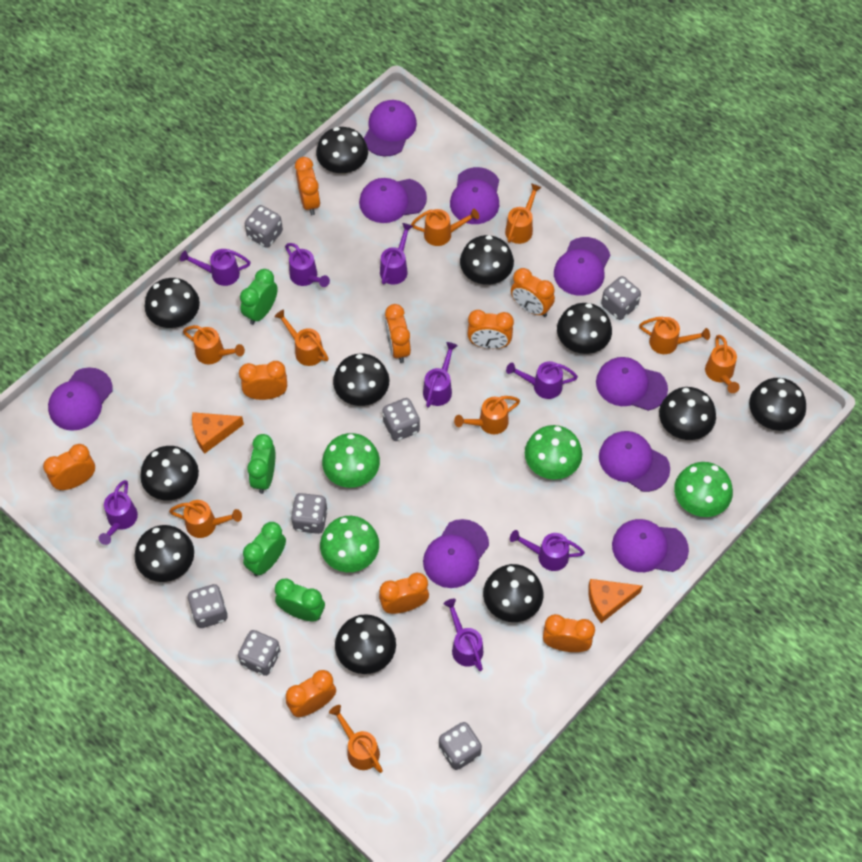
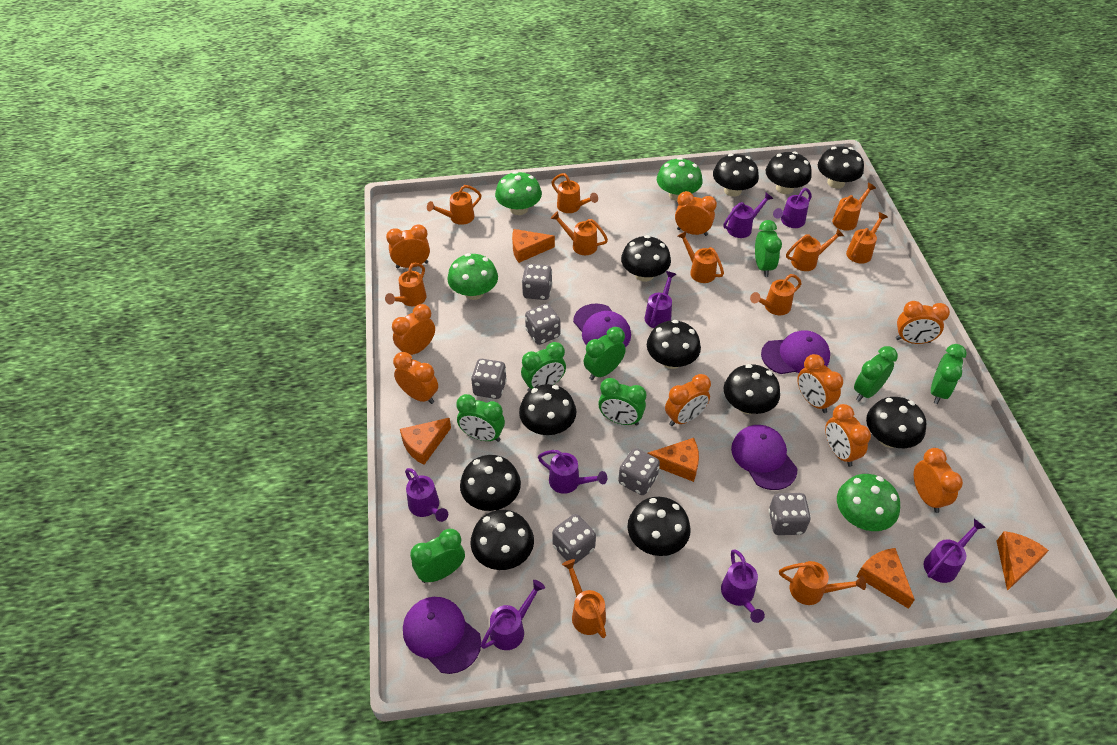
green clock: [240,269,278,325] [243,522,286,576] [247,434,275,494] [275,578,325,622] = 4 -> [410,529,465,583] [456,394,505,442] [521,342,566,391] [583,327,626,380] [598,378,646,426] [755,220,782,277] [854,346,898,402] [931,344,967,404] = 8
grey dice: [188,584,228,628] [238,630,280,676] [245,205,283,248] [291,493,328,534] [382,398,420,441] [439,722,482,770] [601,276,641,320] = 7 -> [471,359,507,399] [522,264,552,300] [525,304,560,345] [552,514,596,564] [618,448,660,495] [768,493,811,535] = 6
orange cheese: [192,412,244,454] [588,579,643,623] = 2 -> [400,418,451,465] [512,229,555,263] [648,438,699,482] [856,548,915,609] [997,531,1049,591] = 5
orange watering can: [169,500,242,538] [183,325,245,365] [274,309,329,366] [329,705,383,773] [411,209,479,246] [454,396,520,434] [505,184,542,244] [639,317,710,354] [705,335,740,393] = 9 -> [385,263,427,306] [427,185,481,225] [551,173,598,213] [551,211,608,255] [562,559,606,638] [678,231,724,283] [750,274,802,315] [779,561,866,605] [786,228,844,271] [832,183,876,231] [846,212,888,264] = 11
purple cap: [48,368,113,431] [359,178,427,223] [364,100,417,157] [423,519,489,588] [450,167,499,224] [554,237,610,296] [596,357,668,411] [599,431,670,492] [612,519,689,572] = 9 -> [403,597,481,674] [573,303,631,347] [731,425,798,490] [761,330,830,374] = 4

